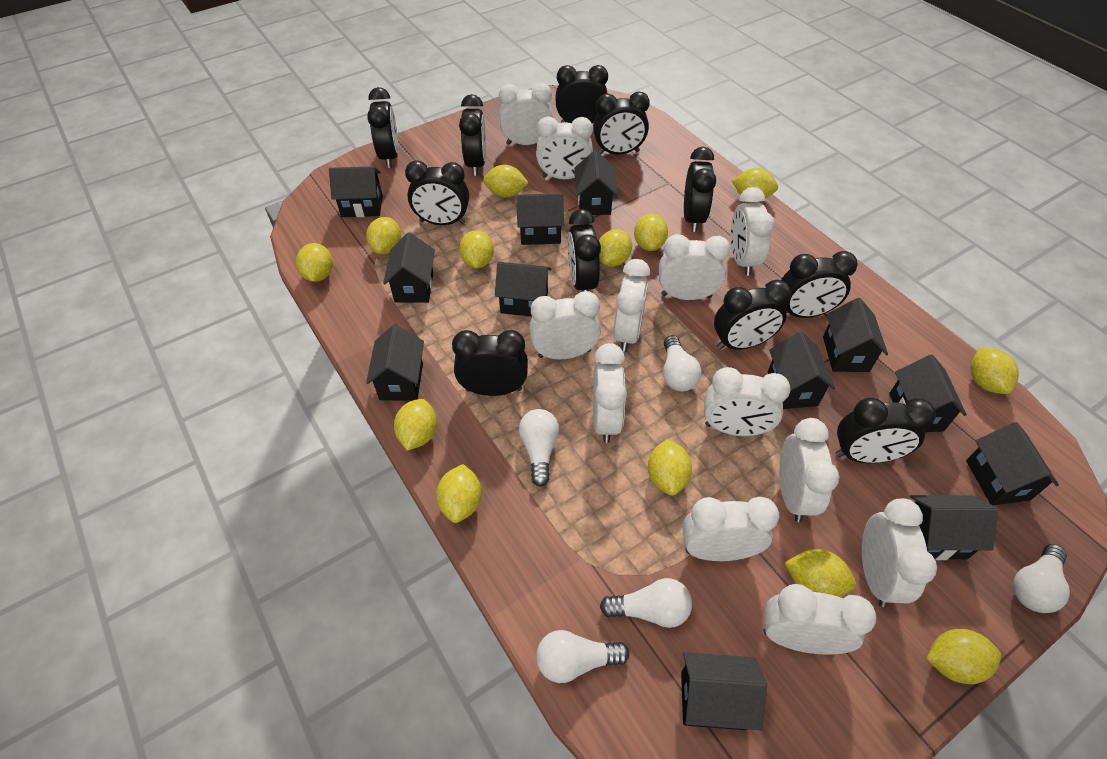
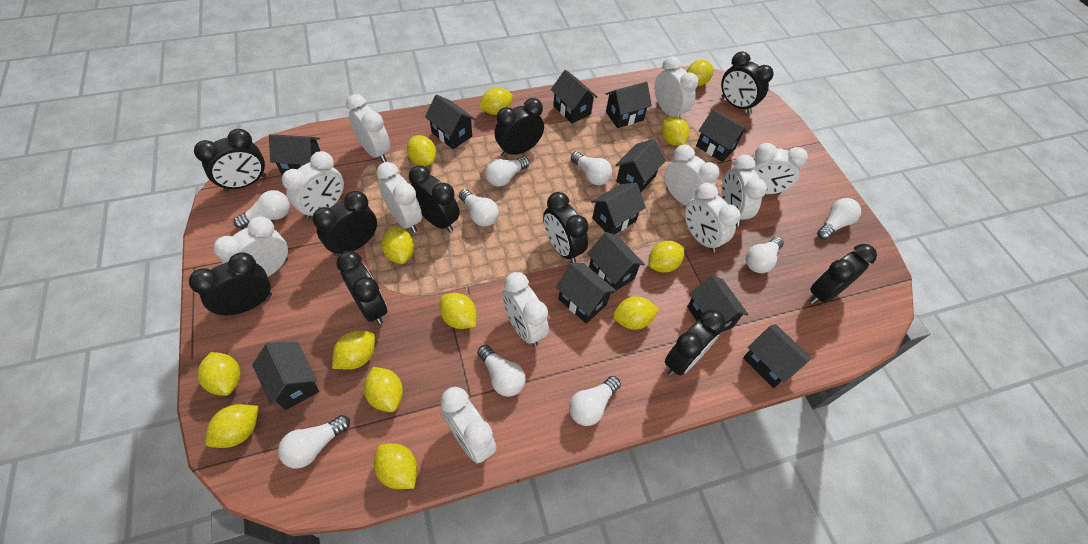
black clock: [367,87,399,168] [405,160,469,225] [452,330,528,396] [459,94,486,176] [556,65,608,124] [568,209,601,292] [593,91,650,154] [684,147,716,232] [714,280,791,350] [781,251,858,318] [835,398,936,463] = 11 -> [189,252,272,316] [194,129,266,192] [312,191,377,257] [336,251,387,325] [409,165,460,232] [494,98,544,157] [543,192,589,263] [665,309,726,376] [721,51,774,114] [809,244,877,304] = 10
white clock: [499,83,553,145] [529,291,601,359] [536,116,593,179] [593,343,627,443] [613,259,650,352] [659,234,730,300] [682,497,779,561] [704,367,791,436] [731,187,775,276] [763,584,877,655] [779,418,839,522] [862,498,937,607] = 12 -> [213,216,288,277] [282,151,344,220] [346,94,391,163] [376,162,422,233] [441,387,497,464] [502,272,549,346] [655,56,698,117] [664,144,719,205] [685,183,740,252] [721,155,767,226] [752,143,808,194] = 11
white light bulb: [519,409,559,487] [536,630,630,683] [600,578,692,628] [663,335,701,391] [1013,544,1070,613] = 5 -> [233,190,290,229] [278,415,350,468] [459,189,499,227] [477,345,526,397] [485,157,530,187] [569,376,621,426] [571,151,612,185] [746,237,784,273] [817,198,861,240] = 9

